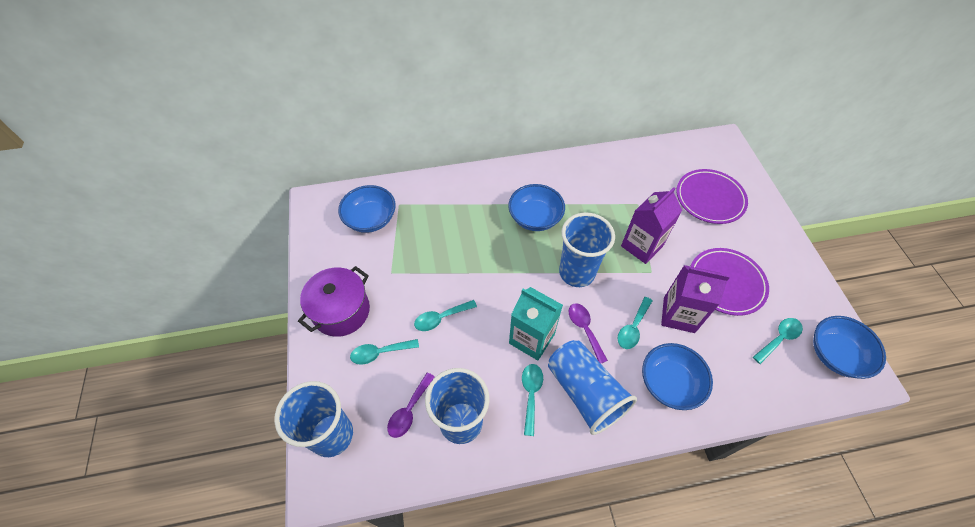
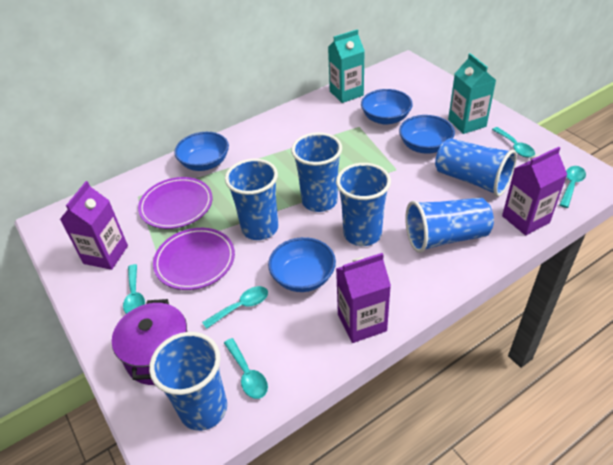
blue cup: [274,381,353,457] [425,368,490,444] [548,340,637,435] [559,213,615,287] = 4 -> [149,332,227,431] [225,158,278,240] [291,132,342,212] [336,163,391,246] [405,198,494,253] [435,138,517,197] = 6
purple carton: [621,187,682,264] [661,265,730,333] = 2 -> [60,181,128,270] [336,253,391,343] [502,147,567,235] = 3
purple spoon: [387,372,435,438] [569,303,608,363] = 2 -> none = 0
turquoise carton: [509,287,563,361] = 1 -> [328,29,364,103] [448,53,496,134] = 2

